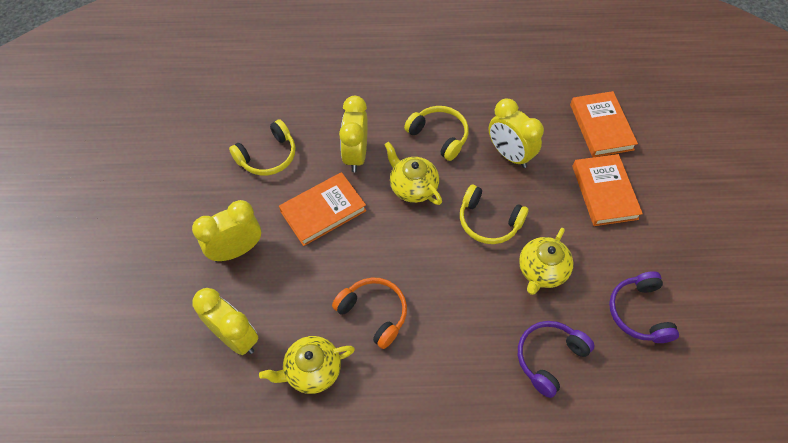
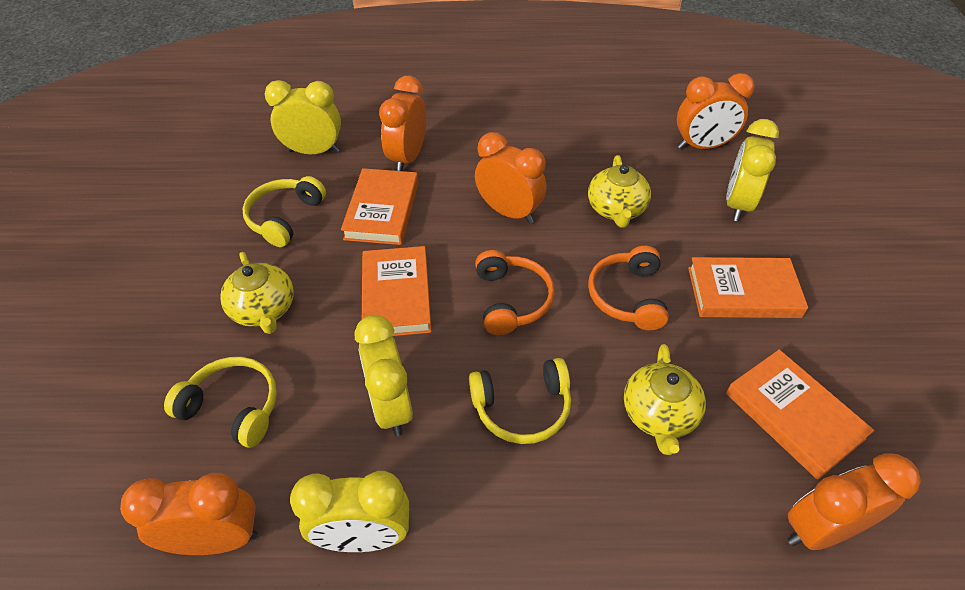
orange book: [279,172,367,246] [570,91,638,157] [572,154,643,226] = 3 -> [341,168,418,245] [362,246,432,336] [688,257,808,318] [726,349,874,480] = 4
orange clock: none = 0 -> [120,473,258,555] [379,76,426,171] [475,132,546,224] [677,73,755,149] [788,453,921,550] = 5
orange headphones: [332,278,407,349] = 1 -> [475,250,555,335] [588,246,669,330] = 2
purple headphones: [518,321,594,398] [609,271,679,343] = 2 -> none = 0

